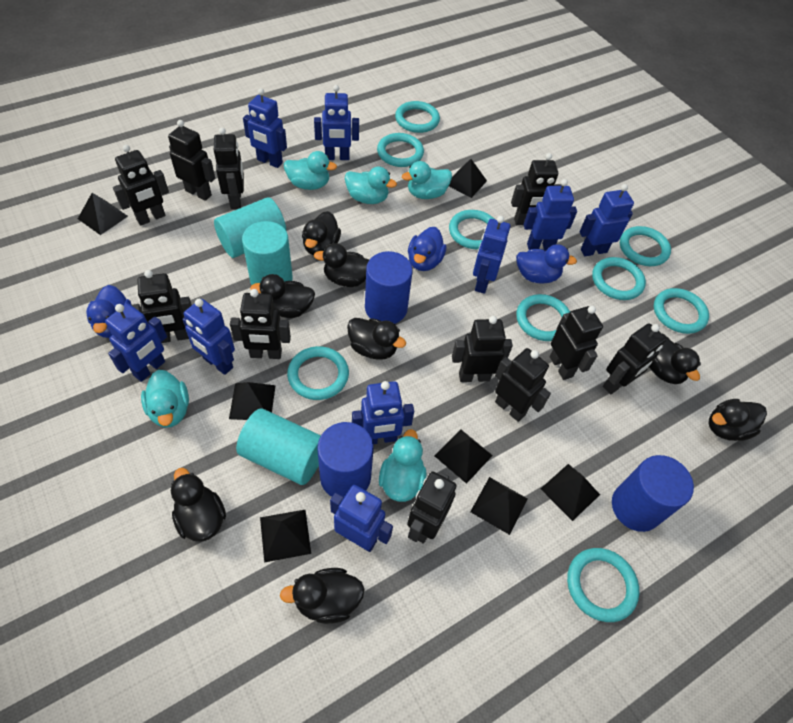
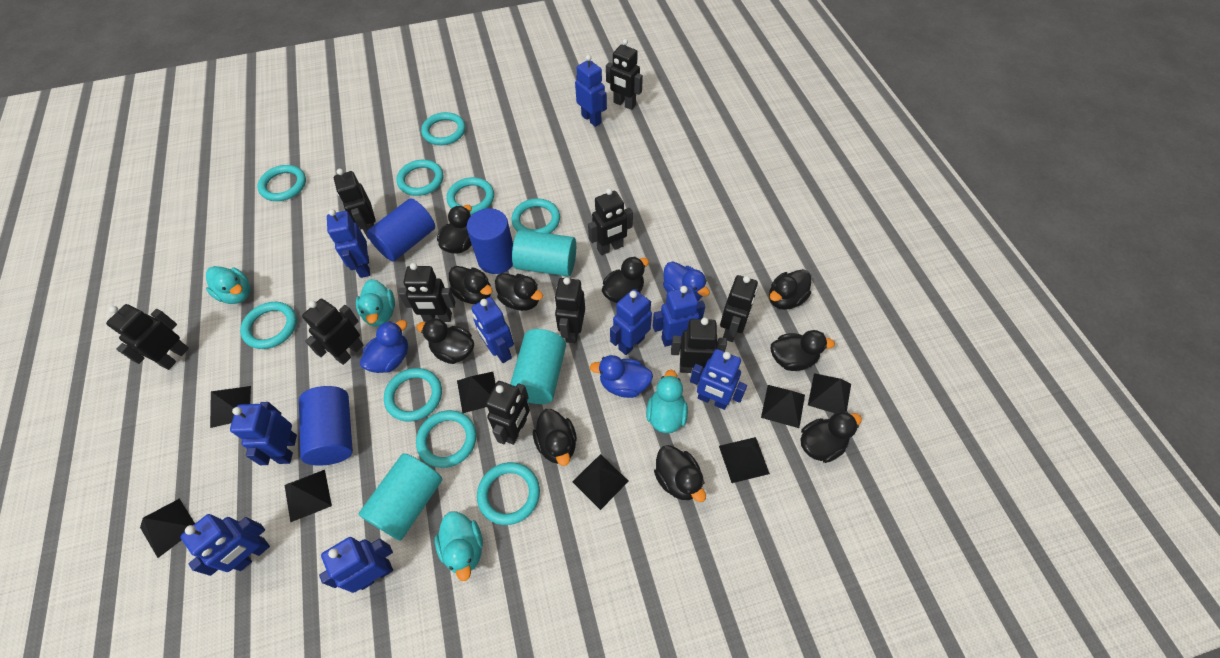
black duck: [171,468,226,542] [250,274,315,318] [280,568,365,624] [302,211,341,256] [314,243,369,287] [347,318,406,360] [649,334,701,384] [709,399,767,441] = 8 -> [417,318,474,364] [437,205,472,254] [449,266,493,304] [495,273,543,311] [533,409,577,466] [602,256,649,303] [654,445,706,502] [769,269,811,310] [771,330,835,371] [800,411,862,463] = 10
black pyramid: [78,193,128,235] [229,382,276,420] [260,510,311,563] [435,429,493,484] [449,159,487,198] [470,477,528,535] [541,464,600,521] = 7 -> [140,498,195,558] [210,386,251,428] [284,470,332,522] [457,372,496,413] [572,454,629,510] [719,437,770,483] [761,385,805,428] [808,373,851,413] = 8
black robot: [113,145,169,225] [132,270,192,343] [168,120,215,201] [214,128,244,209] [230,289,291,359] [407,472,456,544] [452,316,513,382] [495,348,551,422] [511,153,562,225] [550,306,603,380] [603,323,666,394] = 11 -> [106,304,189,370] [302,299,363,365] [334,169,376,239] [398,263,455,322] [486,381,530,445] [554,277,585,343] [588,188,633,255] [606,39,643,110] [671,317,727,373] [720,275,758,342] = 10
turquoise duck: [141,370,189,428] [284,151,337,190] [345,166,397,204] [379,429,427,502] [402,161,452,199] = 5 -> [206,266,250,304] [356,279,395,326] [435,511,483,581] [646,370,688,433] = 4

